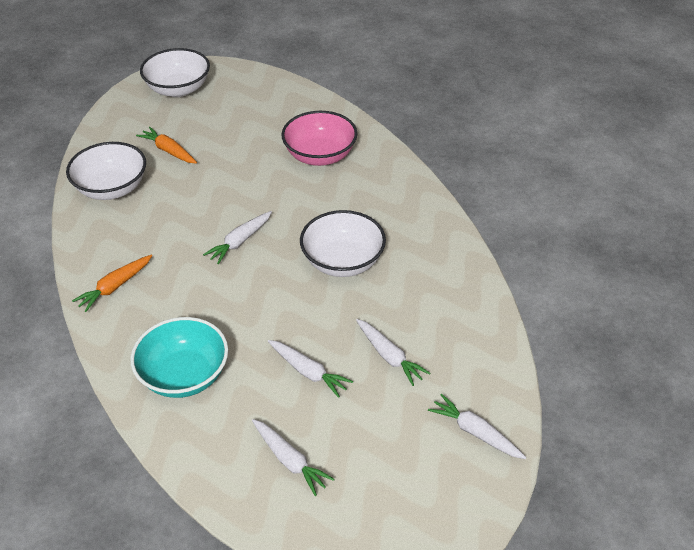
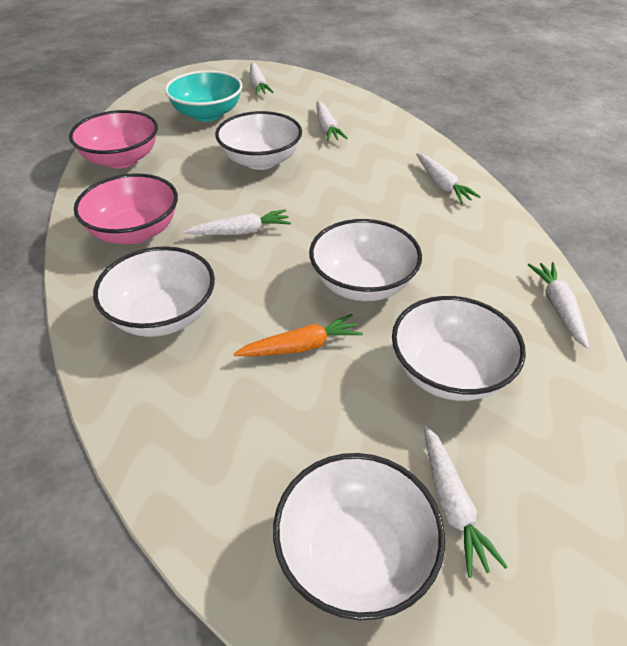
orange carrot: [72,255,152,312] [136,127,197,164] = 2 -> [234,314,363,357] = 1
pink bowl: [281,111,358,166] = 1 -> [69,110,158,169] [74,174,178,244] = 2
white bowl: [66,142,146,200] [140,48,210,97] [300,210,386,277] = 3 -> [93,246,215,337] [215,111,302,170] [273,453,445,620] [309,219,422,301] [392,296,526,401] = 5
white carrot: [203,211,272,264] [252,419,335,496] [268,340,353,398] [356,319,431,386] [428,394,527,459] = 5 -> [184,209,291,235] [250,62,274,95] [316,101,347,141] [416,153,481,203] [424,426,508,578] [528,262,589,349] = 6

